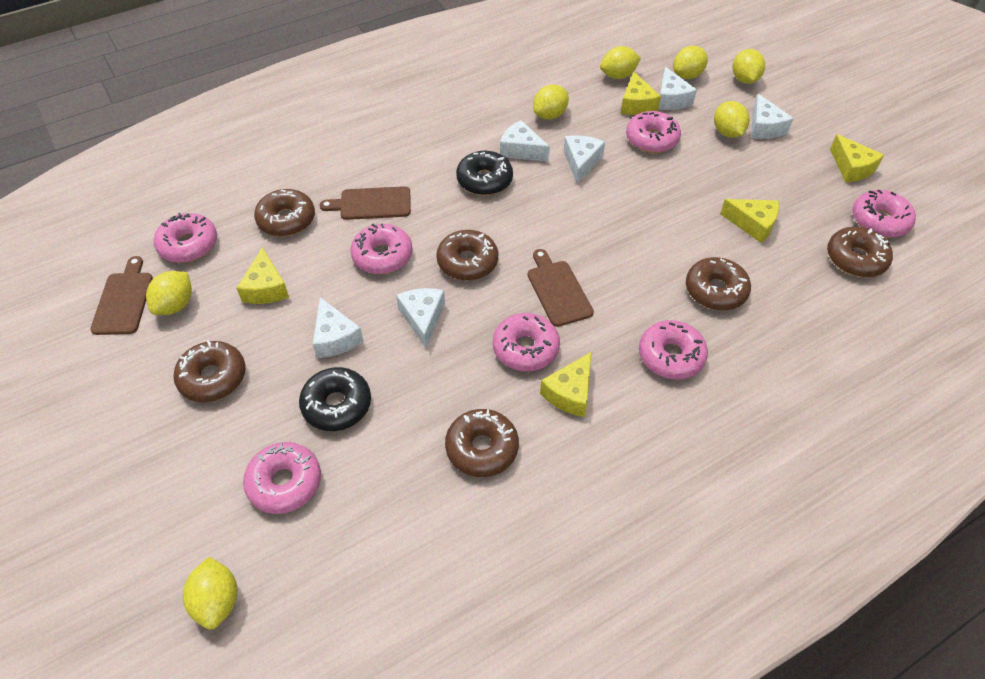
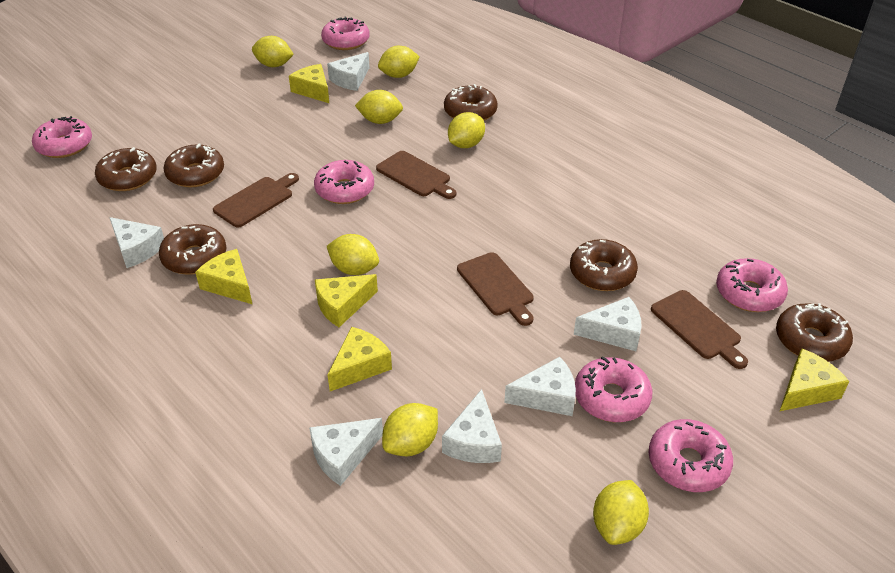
black donut: [299,367,371,431] [456,151,513,195] = 2 -> none = 0
brown cutting board: [90,256,153,335] [320,186,411,220] [528,249,594,327] = 3 -> [213,173,299,228] [376,151,456,199] [457,252,534,326] [651,290,748,369] = 4
pink donut: [154,213,217,263] [243,442,321,514] [350,224,413,274] [493,313,560,371] [626,111,681,153] [639,320,708,379] [852,190,916,238] = 7 -> [32,116,92,158] [314,160,374,204] [321,16,370,50] [575,356,652,422] [648,419,733,492] [716,258,788,312] = 6

